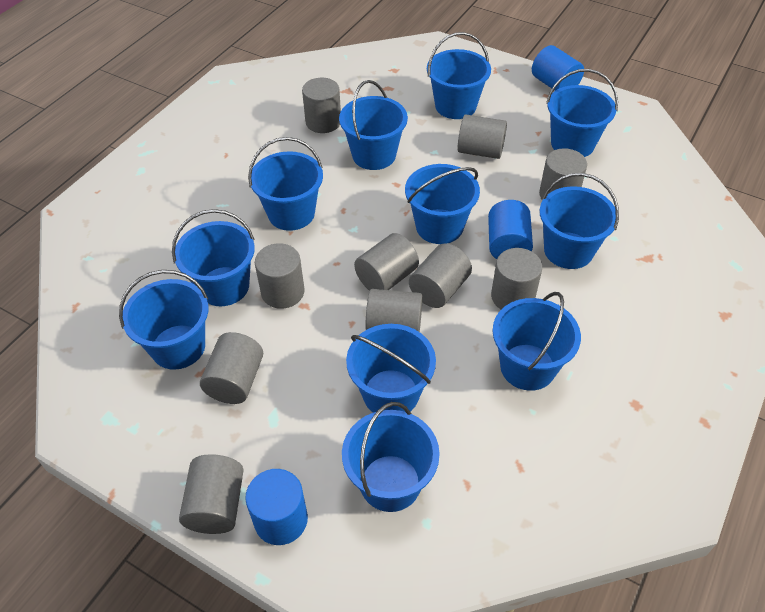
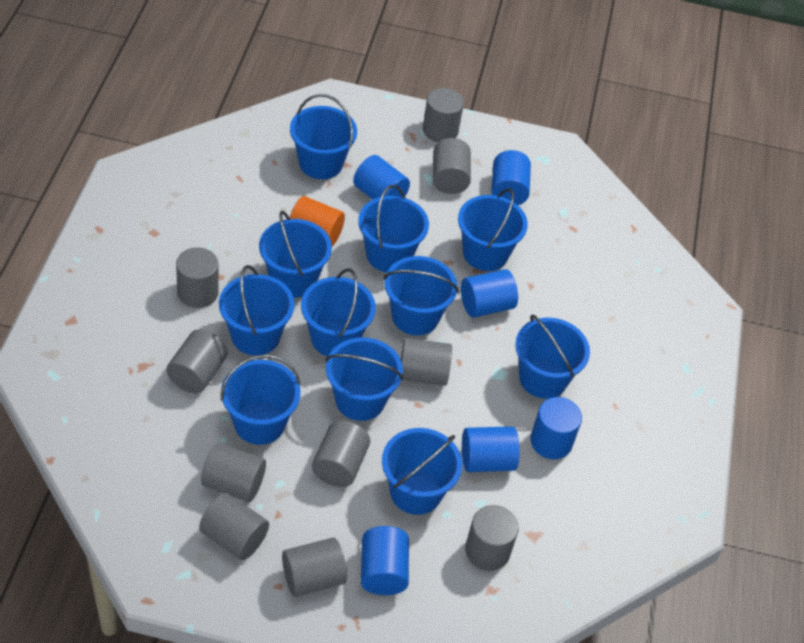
blue cylinder: [245,469,308,545] [488,200,533,259] [532,45,584,91] = 3 -> [353,155,410,200] [361,526,409,595] [461,269,518,318] [462,426,520,472] [491,150,531,205] [530,397,582,459] = 6
orange cylinder: none = 0 -> [290,196,345,246] = 1

